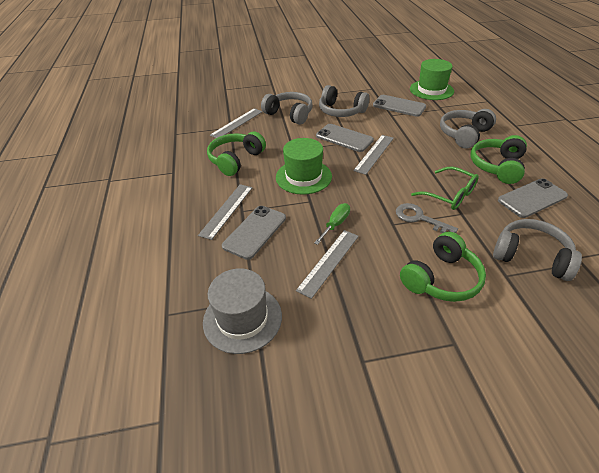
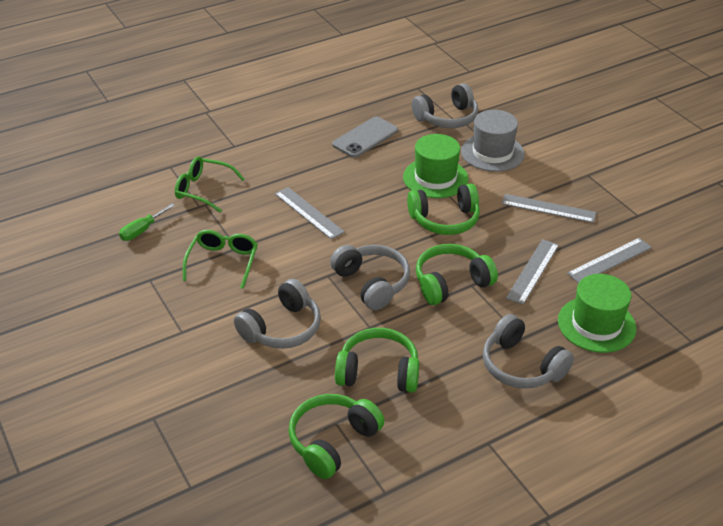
green glasses: [411,167,479,210] = 1 -> [175,156,245,213] [183,230,258,289] = 2
green headphones: [207,131,266,176] [400,232,486,302] [471,135,527,184] = 3 -> [288,394,384,479] [335,328,419,393] [407,184,480,235] [416,244,498,305] = 4
grey key: [396,203,458,233] = 1 -> none = 0
grey phone: [222,206,286,260] [316,124,374,152] [373,95,426,117] [498,178,568,218] = 4 -> [332,117,398,158] = 1

